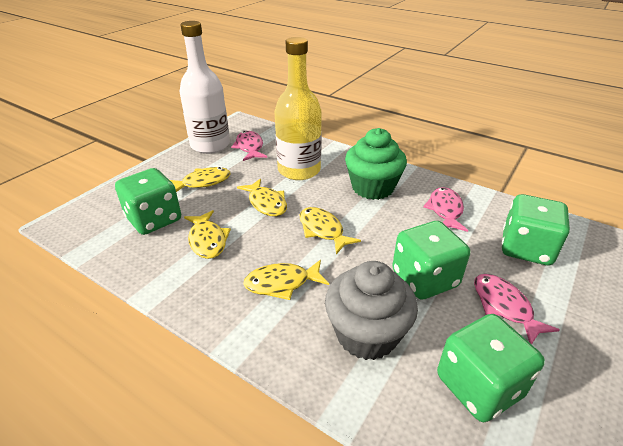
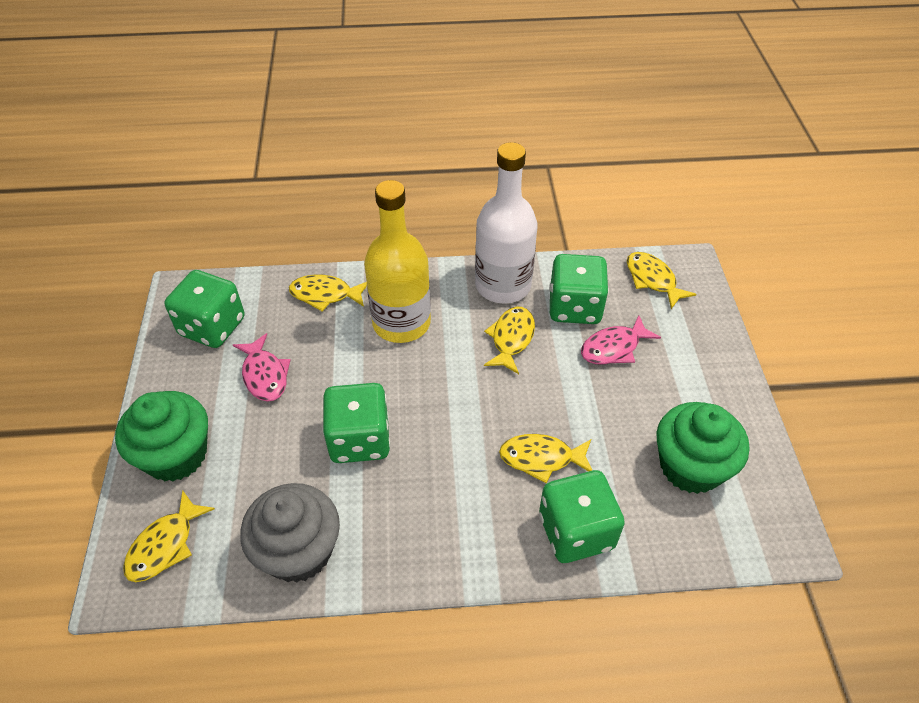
green cupcake: [345,128,407,200] = 1 -> [115,391,208,482] [656,402,749,494] = 2
pink fish: [231,131,267,161] [423,187,468,232] [474,274,560,344] = 3 -> [233,333,291,402] [581,315,661,364] = 2

